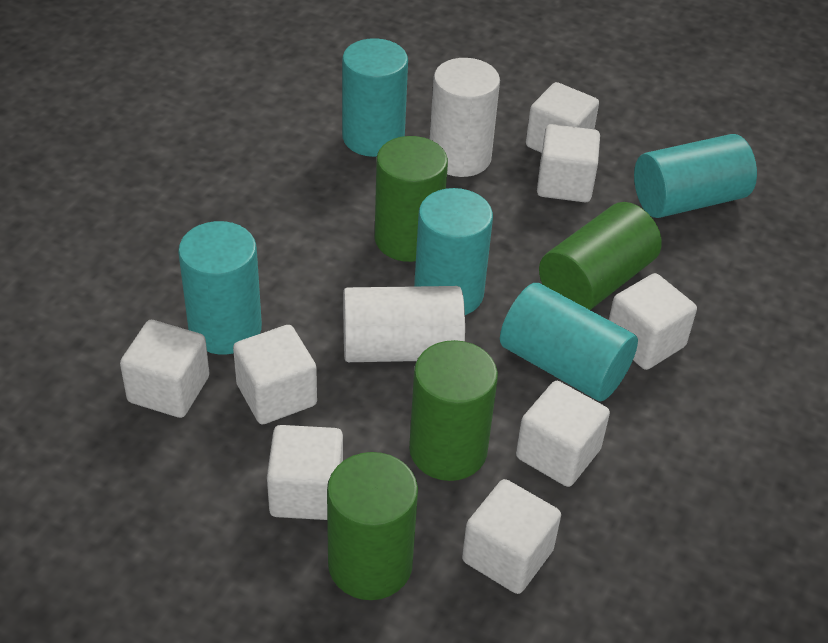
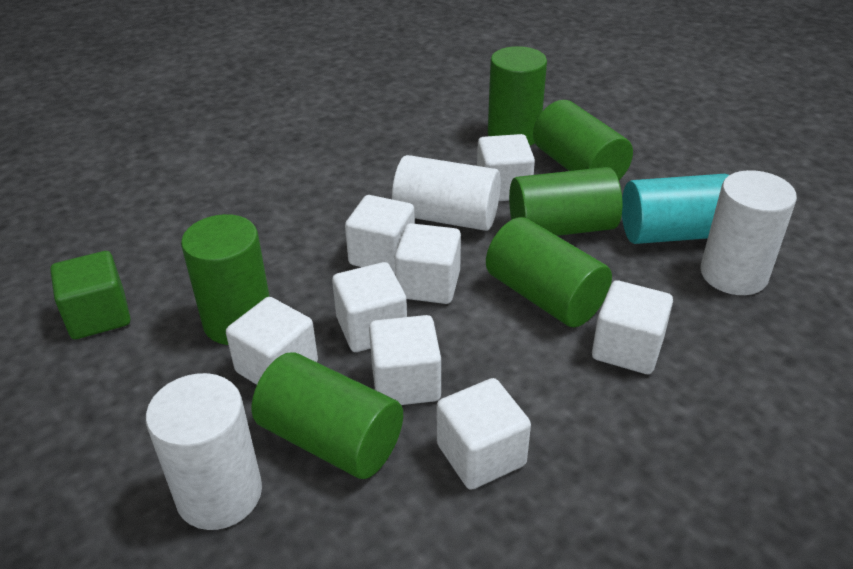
green cube: none = 0 -> [50,251,130,339] = 1
green cylinder: [327,452,418,600] [375,136,448,262] [409,340,498,481] [539,202,662,310] = 4 -> [181,214,270,345] [252,352,403,479] [486,217,612,328] [488,46,547,146] [509,167,623,236] [533,100,633,180] = 6
turquoise cylinder: [178,221,262,355] [342,38,408,157] [414,188,493,315] [500,283,638,401] [634,134,757,218] = 5 -> [622,174,729,244] = 1
white cylinder: [343,286,465,362] [430,58,500,177] = 2 -> [146,373,262,530] [392,155,501,231] [700,170,797,295] = 3

